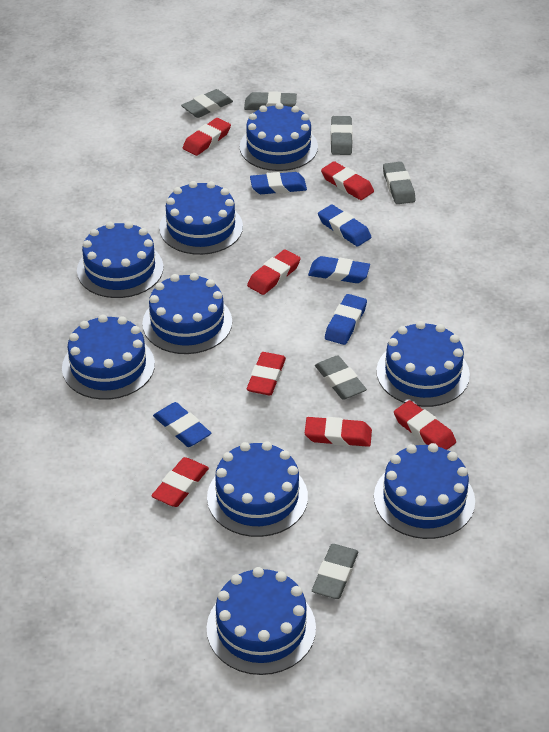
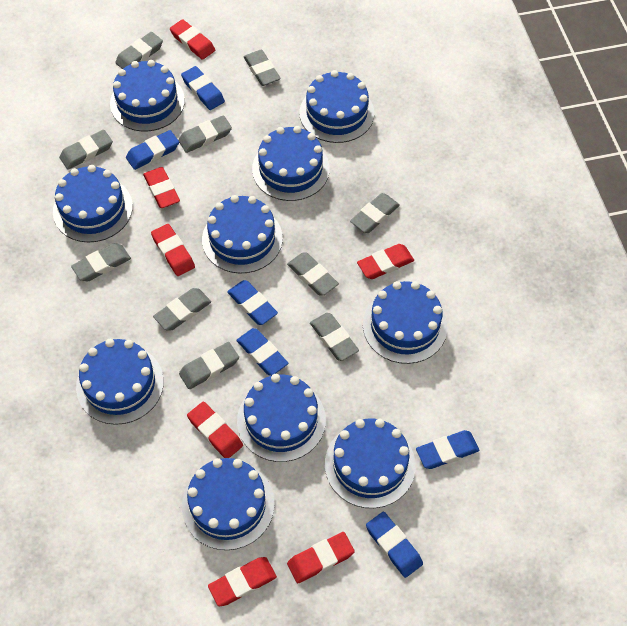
blue cake: [62,314,155,400] [77,221,163,298] [142,273,232,354] [159,181,243,255] [207,441,308,537] [207,567,316,675] [240,103,318,171] [374,443,475,539] [376,321,470,407] = 9 -> [53,165,133,242] [76,339,164,425] [110,60,185,132] [182,458,275,550] [202,195,283,274] [237,374,326,462] [252,126,330,201] [299,70,374,143] [325,418,416,508] [363,281,447,364] = 10
blue eraser: [153,402,211,447] [250,172,307,194] [308,256,370,283] [318,205,372,246] [325,294,367,345] = 5 -> [126,130,179,170] [181,66,225,110] [227,280,278,325] [236,328,288,376] [366,512,423,578] [416,430,479,469] = 6
grey eraser: [181,89,233,118] [244,91,297,110] [312,544,358,599] [315,356,367,400] [331,116,353,155] [383,162,415,204] = 6 -> [59,130,113,170] [71,243,131,282] [115,32,163,69] [153,288,211,330] [178,115,232,153] [179,342,239,389] [244,50,281,86] [287,252,339,296] [310,313,359,361] [350,193,400,233] = 10

